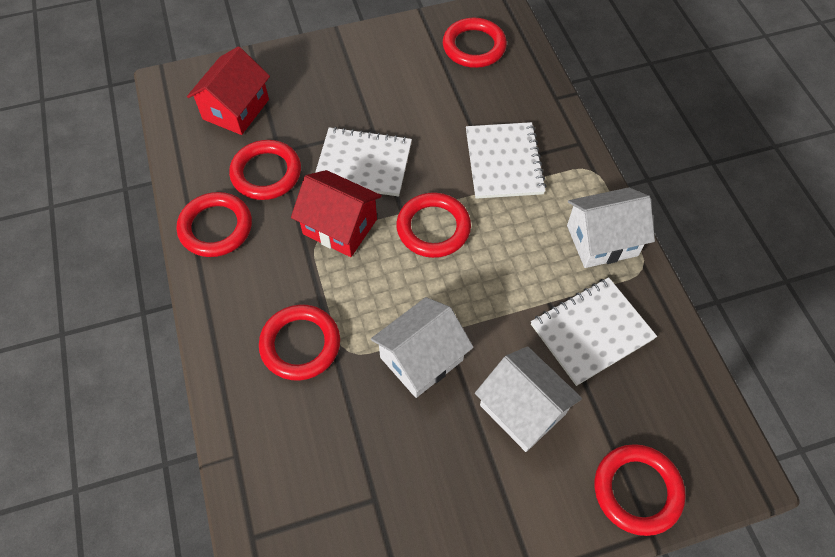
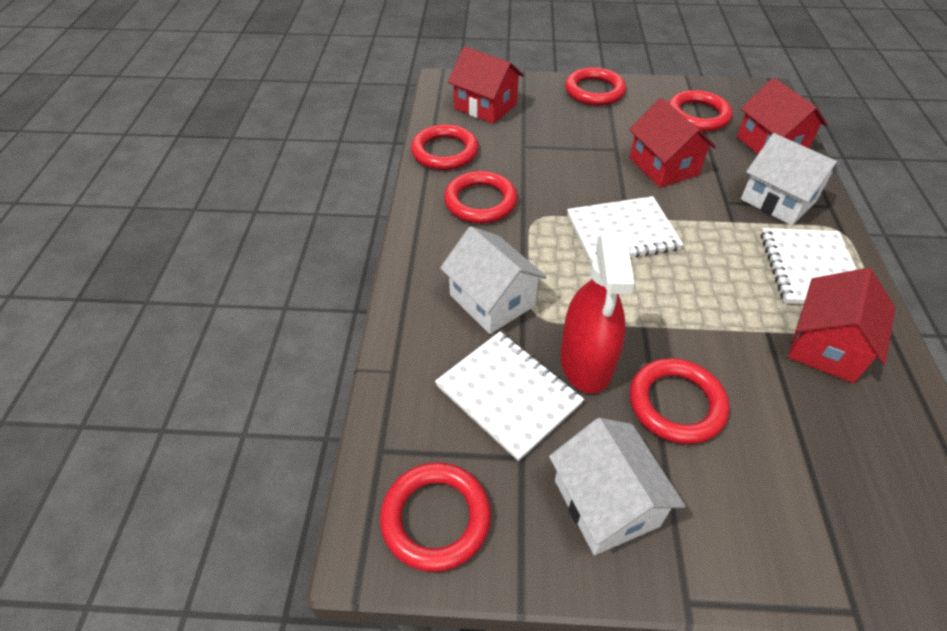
red house: [187,46,270,135] [291,170,382,257] = 2 -> [448,47,524,124] [629,98,716,188] [737,78,828,154] [788,268,895,383] = 4
red spray bottle: none = 0 -> [561,232,634,394] = 1

